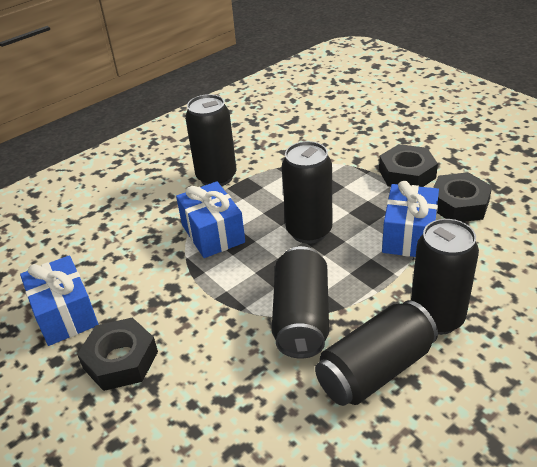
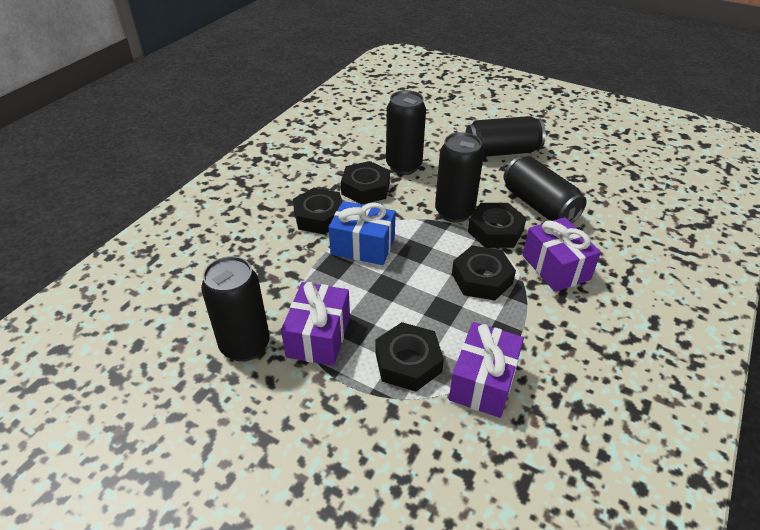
black nut: [77,317,158,391] [379,144,438,187] [433,172,492,222] = 3 -> [293,188,342,235] [341,161,390,204] [375,322,444,392] [452,245,516,301] [468,203,526,248] = 5
blue gift: [20,255,98,346] [176,181,245,258] [382,181,439,257] = 3 -> [329,201,396,265] = 1
purple gift: none = 0 -> [281,282,350,366] [449,322,524,418] [523,217,601,292] = 3

